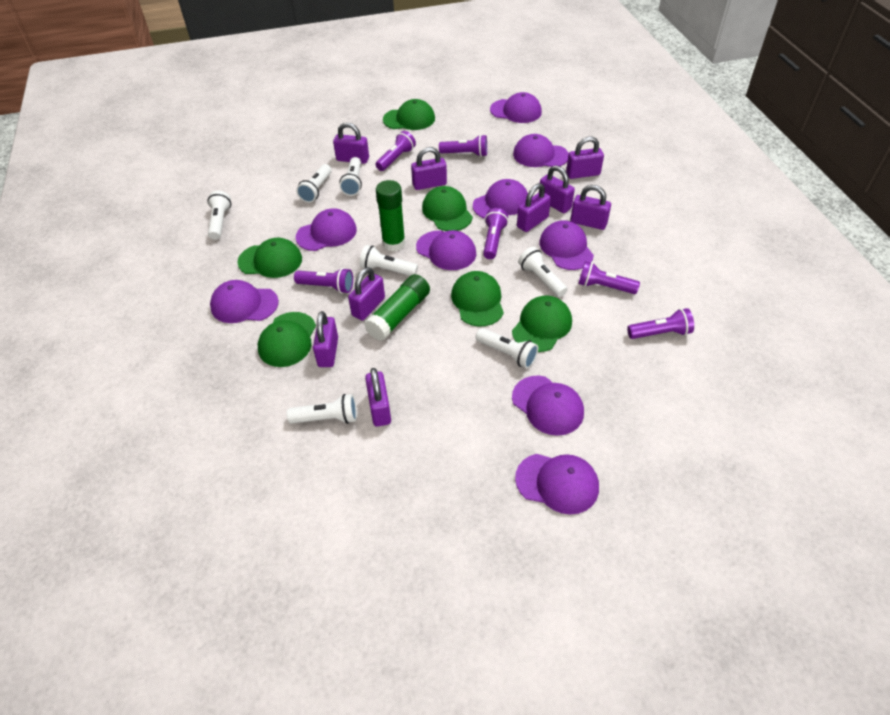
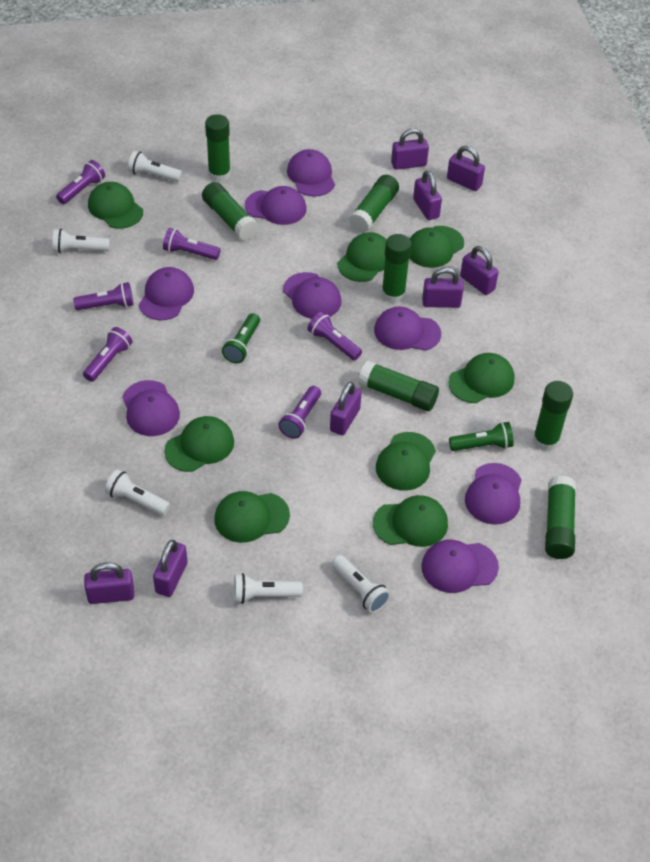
green cap: [237,238,302,278] [258,312,316,367] [383,99,435,130] [422,186,473,231] [451,271,504,327] [512,295,572,352] = 6 -> [88,182,143,229] [164,416,234,472] [214,491,290,543] [338,232,387,282] [373,495,448,547] [376,432,436,491] [409,226,464,268] [448,353,514,403] = 8
green flashlight: none = 0 -> [222,313,260,363] [449,422,514,451] = 2
green glue stick: [364,274,430,341] [376,180,405,252] = 2 -> [202,182,258,240] [205,114,231,182] [349,175,399,233] [358,360,439,411] [381,234,412,303] [533,381,573,451] [545,475,576,559] = 7
purple cap: [210,280,279,323] [296,208,357,251] [416,230,476,270] [473,179,528,219] [490,92,542,123] [512,376,584,436] [513,134,569,167] [515,454,599,515] [539,220,594,270] = 9 -> [122,380,180,436] [139,267,194,320] [245,186,307,225] [283,272,341,319] [287,149,335,197] [374,307,441,350] [421,540,499,593] [465,463,522,525] = 8
purple padlock: [313,311,338,367] [333,122,369,164] [348,267,385,320] [365,368,391,427] [411,147,447,190] [517,183,551,232] [540,165,575,213] [566,136,604,179] [571,185,611,230] = 9 -> [84,563,134,604] [153,540,188,597] [330,382,362,435] [391,128,429,170] [413,171,442,220] [422,267,464,308] [447,146,485,191] [460,246,499,295] = 8
white flashlight: [207,190,231,240] [287,394,357,424] [296,164,332,203] [339,157,362,196] [360,245,418,276] [476,328,538,369] [518,247,568,297] = 7 -> [52,229,110,253] [105,469,170,516] [128,151,182,182] [234,573,303,604] [332,555,390,613] = 5

